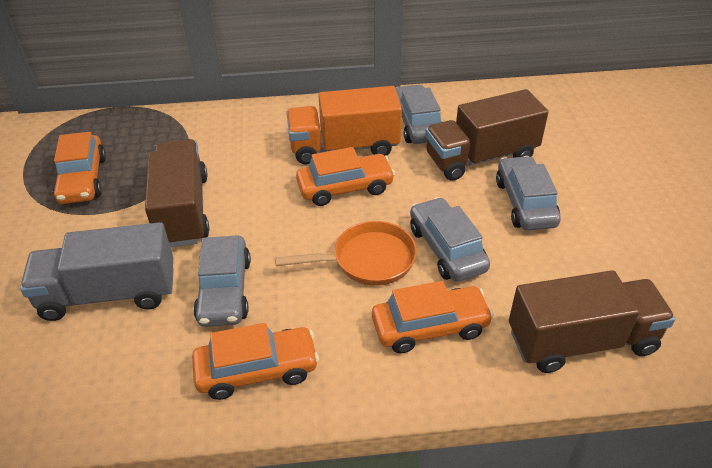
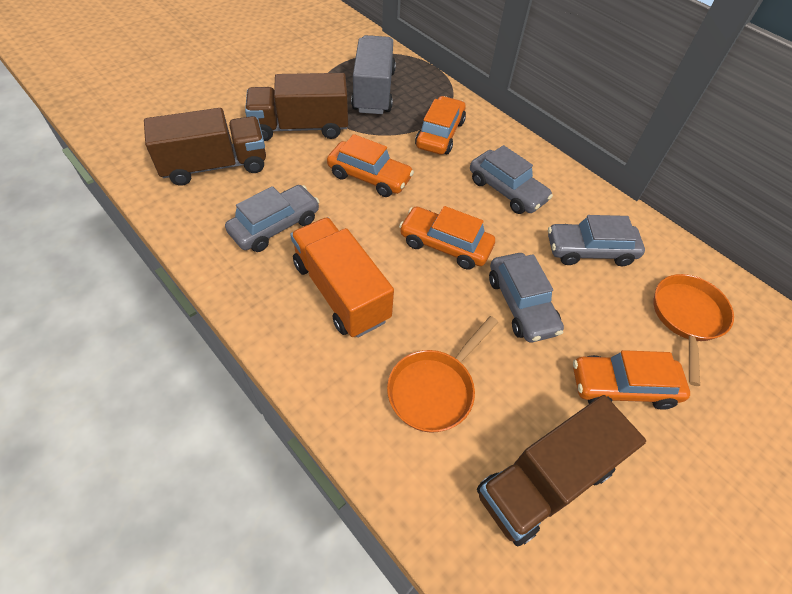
orange pan: [275,221,417,286] = 1 -> [387,316,498,433] [653,274,734,386] = 2

